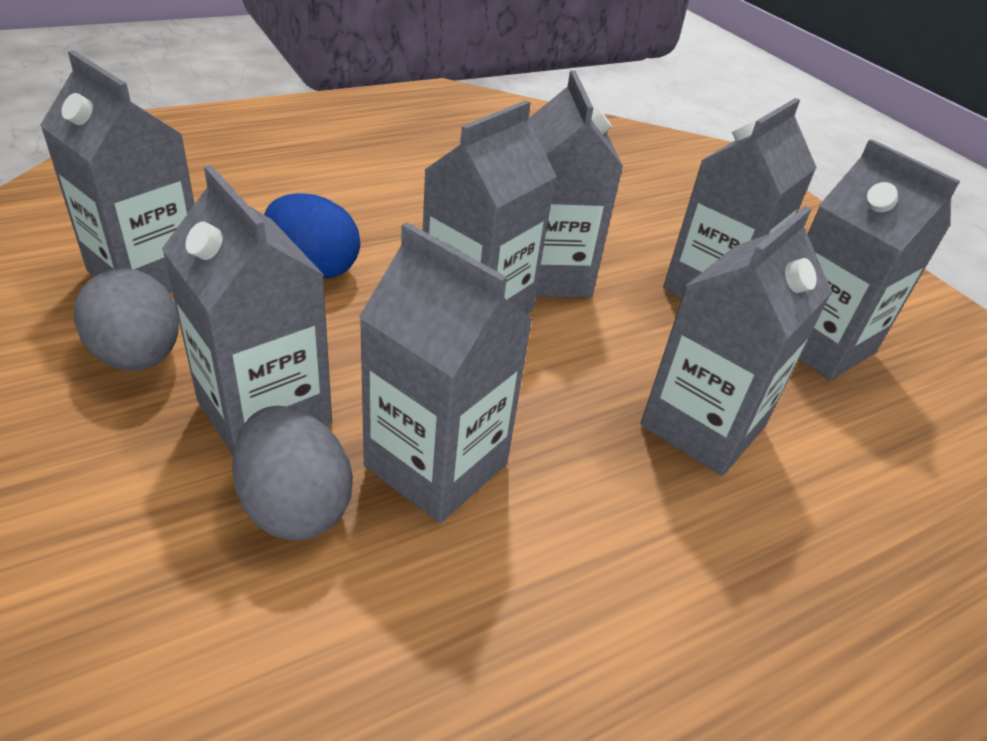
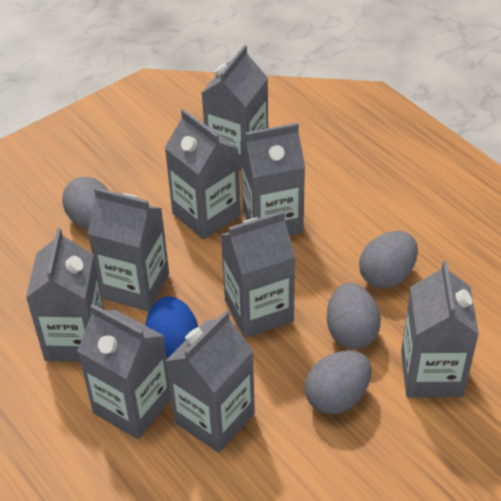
grey carton: [40,50,194,293] [162,165,332,455] [359,222,533,523] [423,100,557,315] [528,70,623,297] [640,206,832,476] [663,98,817,298] [799,139,960,381] = 8 -> [26,228,104,362] [77,304,171,439] [88,188,169,311] [165,109,241,240] [166,310,255,453] [202,45,268,171] [221,211,295,338] [240,122,305,236] [401,261,479,398] = 9
grey egg: [74,268,179,371] [232,406,353,541] = 2 -> [62,177,108,229] [305,351,371,414] [327,283,381,349] [359,231,418,289] = 4

